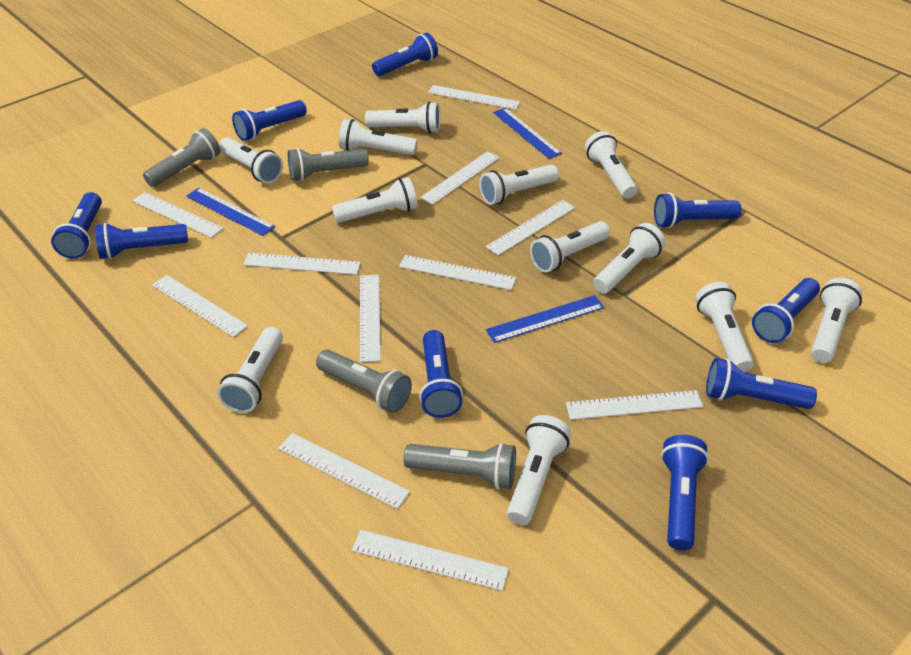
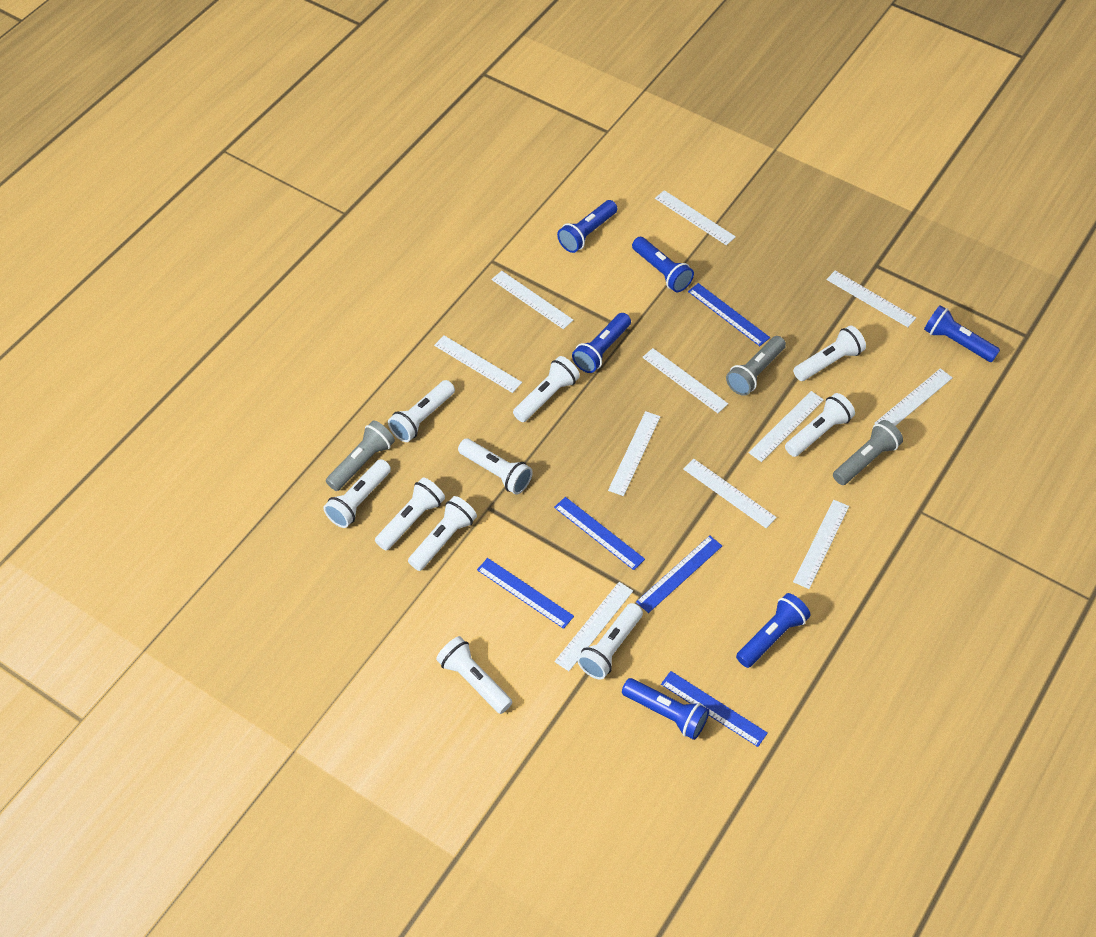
blue flashlight: [51,192,102,259] [95,223,188,259] [232,100,307,141] [372,32,438,76] [419,330,463,418] [654,193,742,228] [661,435,709,551] [706,358,817,409] [752,278,820,343] = 9 -> [557,200,617,253] [572,313,631,373] [622,678,709,740] [632,237,694,292] [736,593,811,668] [924,305,1000,362] = 6
blue ruler: [186,188,275,236] [486,295,604,343] [493,108,562,159] = 3 -> [477,558,574,629] [554,497,645,570] [636,535,722,613] [661,671,768,747] [688,283,770,346] = 5
grey flashlight: [143,128,221,187] [288,148,369,181] [316,349,412,413] [403,442,516,490] = 4 -> [326,420,395,491] [726,336,786,396] [833,420,903,485] = 3
white flashlight: [217,327,283,413] [219,137,283,184] [332,177,418,223] [339,119,418,155] [365,102,440,133] [480,165,559,205] [507,415,571,525] [530,221,610,273] [585,131,638,199] [593,223,666,293] [695,282,754,372] [811,278,862,363] = 12 -> [323,459,391,528] [375,477,445,551] [388,380,455,442] [408,496,477,571] [436,636,513,714] [458,439,533,495] [513,356,580,422] [577,603,643,680] [785,393,855,457] [793,325,866,381] = 10

